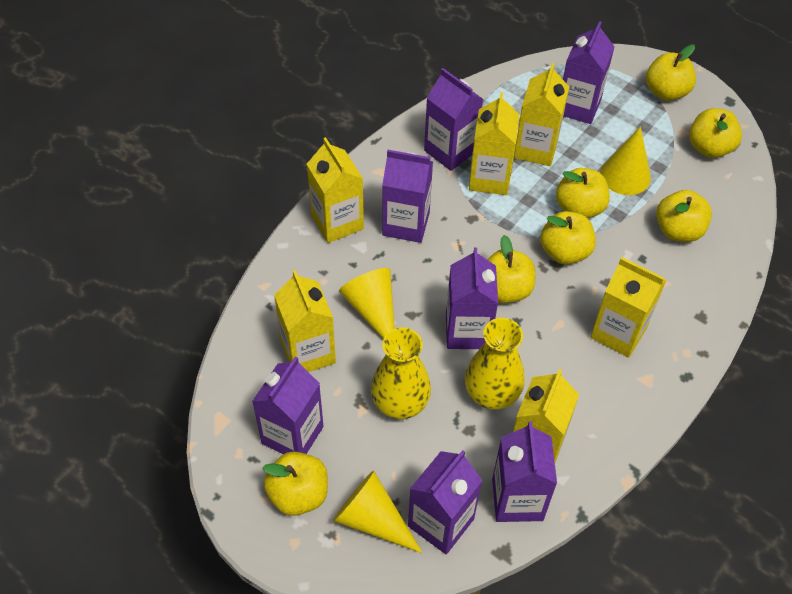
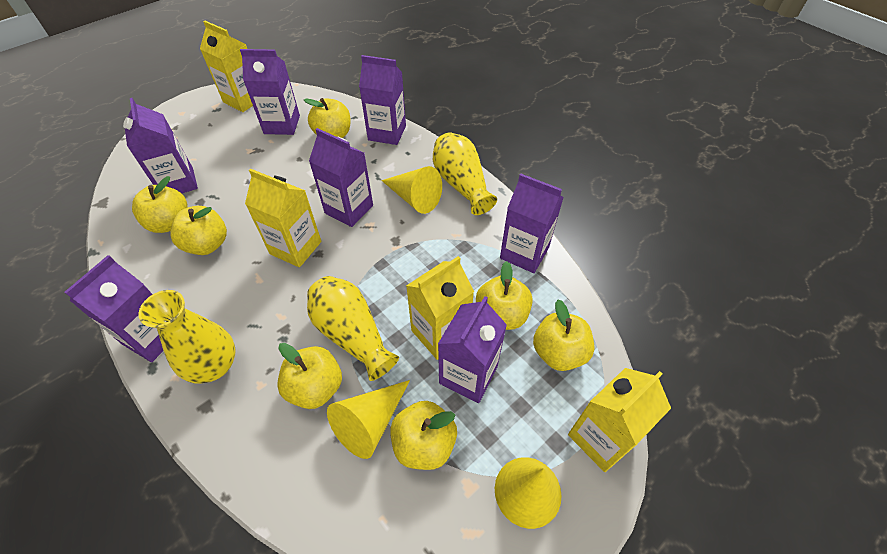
yellow carton: [274,270,336,372] [307,137,364,243] [469,92,520,195] [513,369,579,462] [514,63,569,166] [591,257,666,358] = 6 -> [200,20,253,112] [245,169,321,267] [406,256,474,360] [568,368,671,472] = 4
yellow vase: [371,327,431,419] [465,318,525,410] = 2 -> [138,290,236,384] [307,276,399,381] [433,132,497,215] = 3

